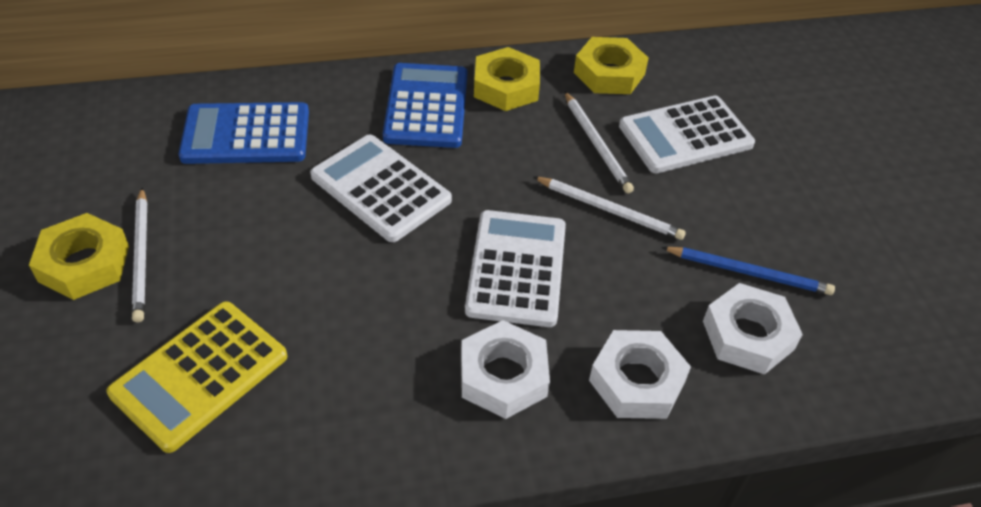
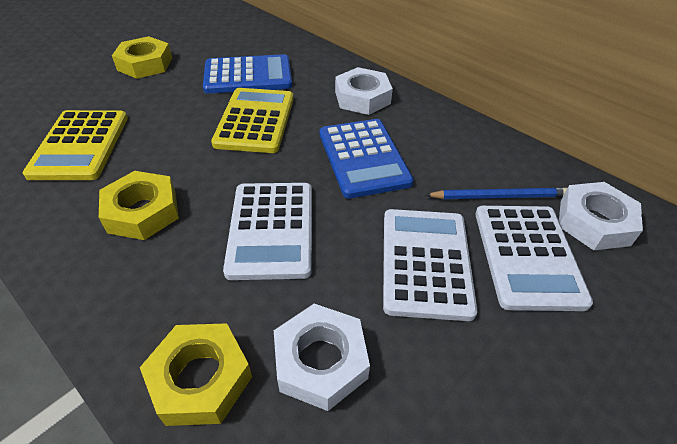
white pencil: [132,188,147,322] [533,176,686,240] [564,91,634,193] = 3 -> none = 0
yellow calculator: [106,301,287,453] = 1 -> [23,110,128,180] [211,88,294,153] = 2

